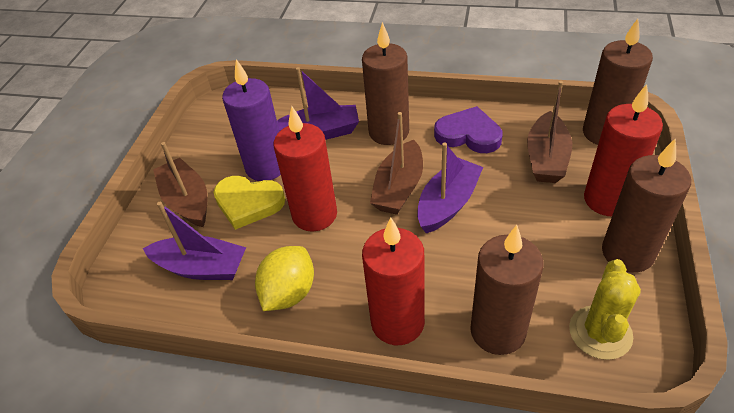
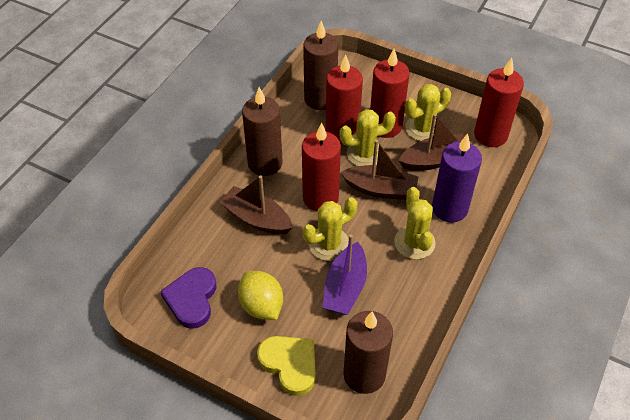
brown candle: [362,22,409,145] [470,225,543,355] [583,19,653,145] [602,138,691,273] = 4 -> [242,87,282,176] [303,21,338,110] [343,311,393,394] = 3
purple boat: [143,202,246,280] [277,67,359,140] [417,142,483,233] = 3 -> [322,234,367,315] = 1
red candle: [274,106,337,231] [362,217,425,345] [584,84,663,216] = 3 -> [302,122,341,211] [326,55,363,144] [370,49,410,138] [474,58,524,147] = 4
yellow cactus: [569,259,641,360] = 1 -> [302,197,357,261] [339,109,396,166] [394,187,435,259] [405,84,451,141] = 4

